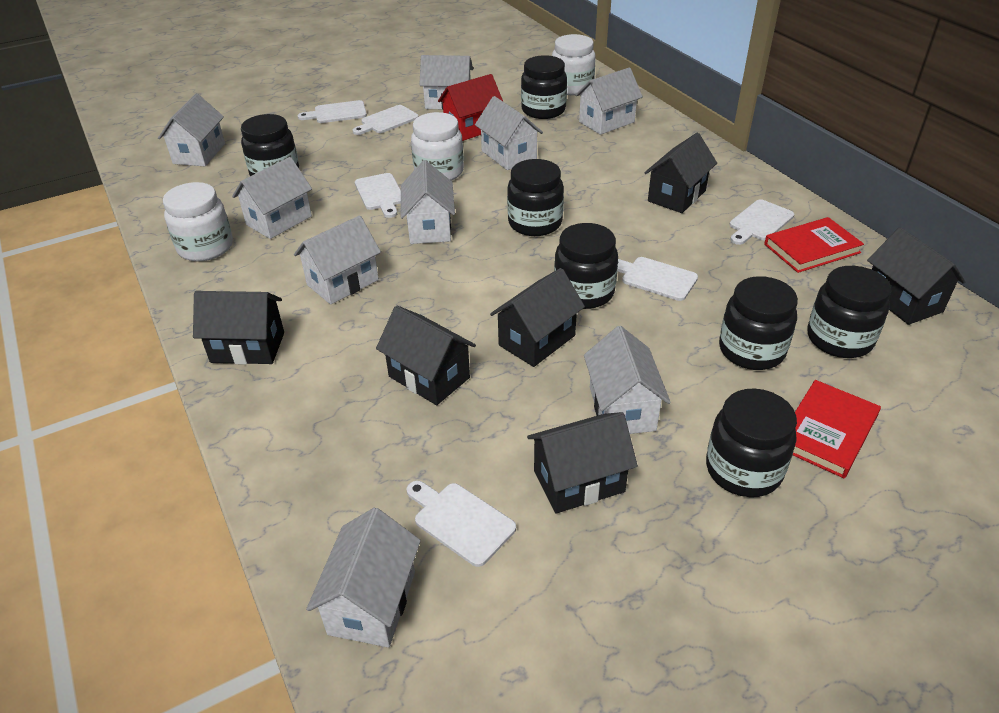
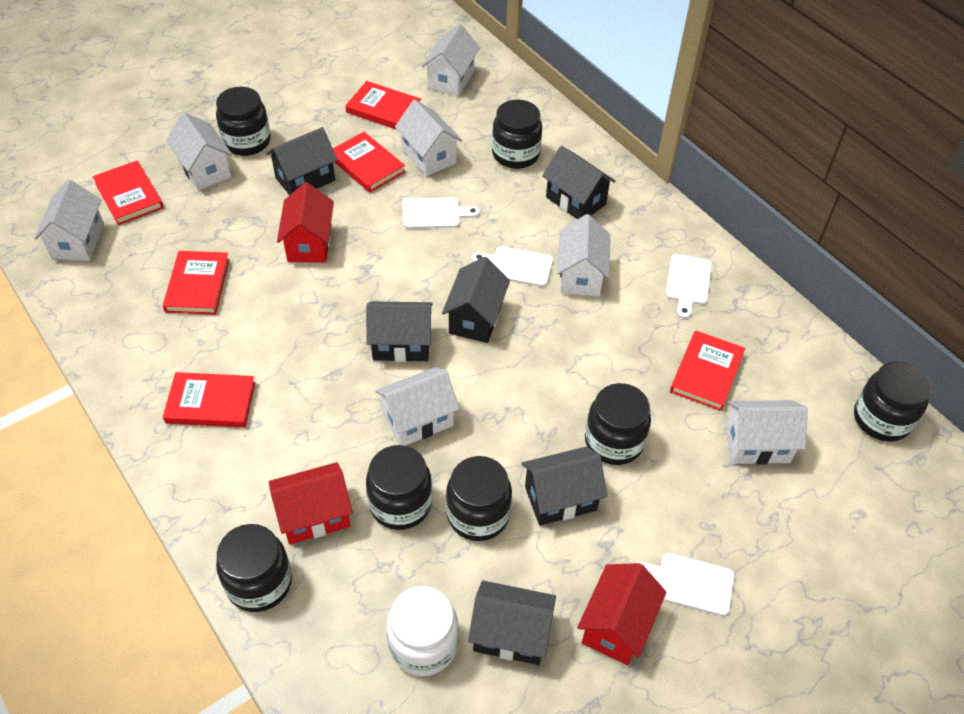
red book: [764,217,864,273] [793,380,881,478] = 2 -> [93,161,164,225] [163,251,230,315] [163,372,255,428] [333,132,405,193] [345,81,421,130] [670,330,745,411] = 6
red house: [438,74,503,141] = 1 -> [269,462,353,544] [277,182,334,263] [577,563,666,665] = 3
white cutting board: [298,100,367,123] [352,105,419,135] [355,173,401,218] [406,481,516,567] [617,257,698,301] [730,199,794,245] = 6 -> [403,198,480,229] [472,246,553,287] [636,553,734,616] [665,254,712,319] = 4
white house: [158,94,225,166] [232,157,312,239] [294,216,381,305] [306,508,421,648] [401,160,455,244] [419,55,473,110] [475,96,543,170] [575,68,643,135] [584,326,671,434] = 9 -> [34,180,104,261] [166,112,232,190] [375,367,460,446] [395,100,462,176] [422,24,480,96] [557,214,610,297] [725,400,808,465] = 7
white jar: [163,182,233,261] [411,112,464,181] [552,34,595,95] = 3 -> [386,586,459,676] = 1

